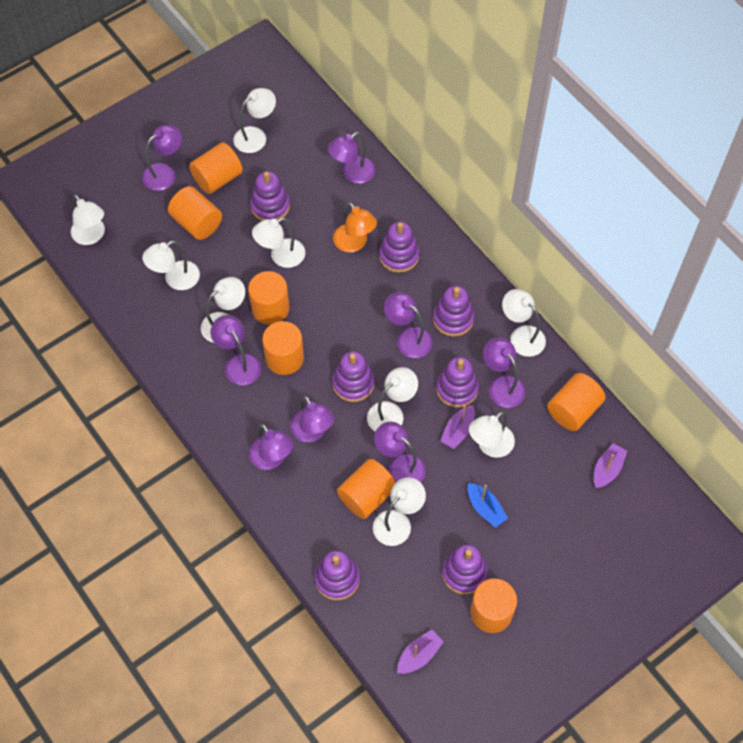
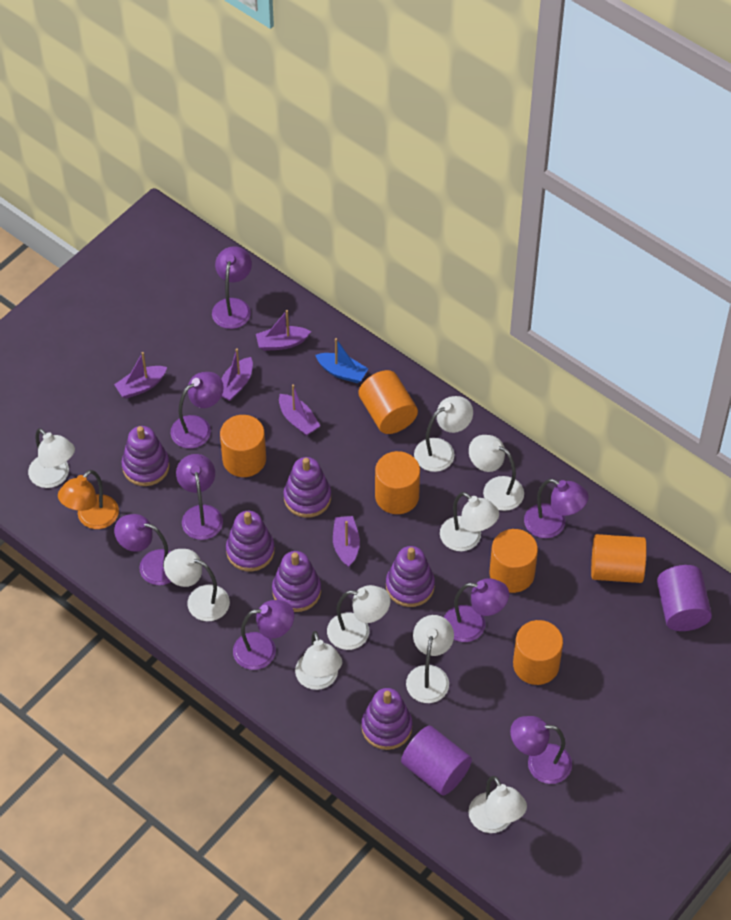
orange cylinder: [168,186,222,240] [189,142,243,194] [248,271,289,325] [262,321,304,375] [337,459,396,519] [470,578,517,633] [547,373,605,431] = 7 -> [220,415,266,477] [359,370,418,434] [375,451,420,514] [490,529,538,593] [513,620,563,685] [591,534,647,583] = 6
purple boat: [397,629,444,674] [440,405,475,449] [594,443,627,488] = 3 -> [114,352,167,399] [221,348,253,401] [256,310,311,351] [279,384,320,436] [333,516,360,568] = 5
purple cylinder: none = 0 -> [401,726,472,796] [657,565,712,631] = 2
purple stacking toy: [250,171,290,221] [314,551,360,600] [332,351,374,402] [379,222,419,273] [433,286,474,337] [436,357,479,408] [442,545,488,594] = 7 -> [122,426,170,486] [226,511,275,572] [272,551,321,612] [283,457,331,518] [361,688,413,750] [386,546,435,607] = 6

